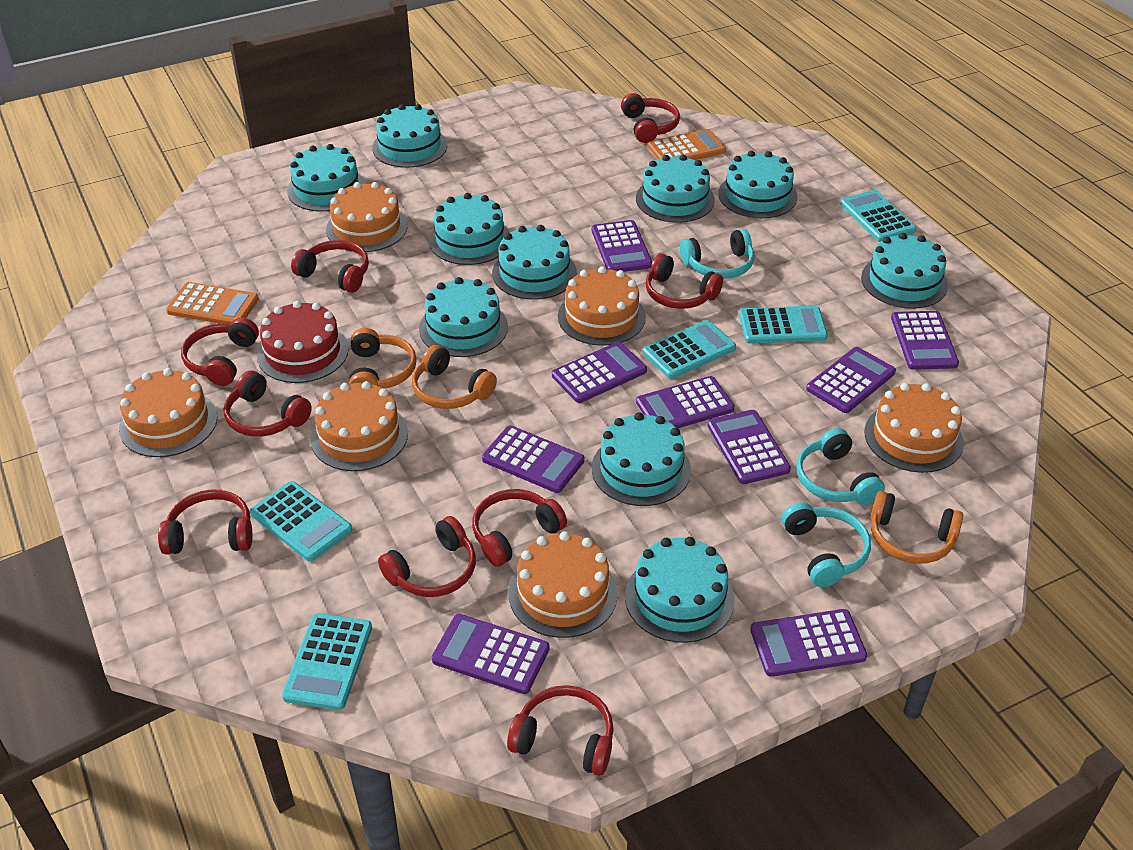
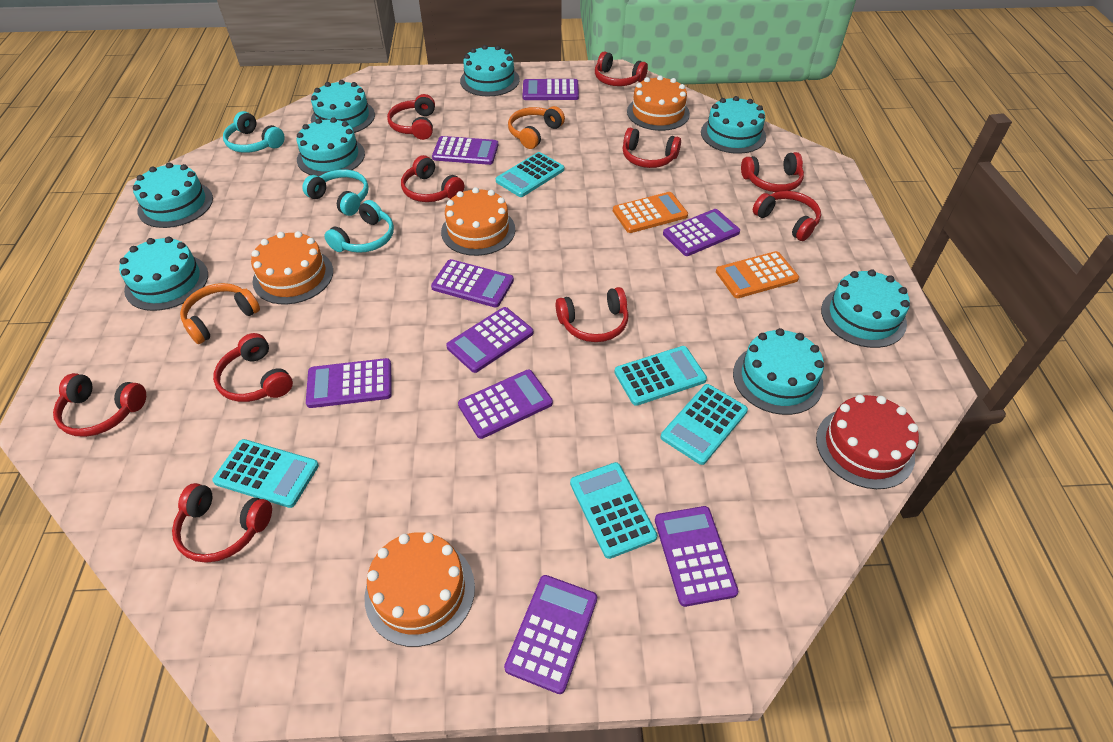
orange cake: [119,368,218,457] [310,381,408,471] [326,182,408,252] [509,531,618,638] [558,266,646,346] [865,383,964,473] = 6 -> [251,231,333,304] [365,532,475,647] [441,187,515,256] [627,75,690,131] = 4
orange headphones: [349,328,417,388] [412,345,497,409] [870,491,963,564] = 3 -> [180,283,260,344] [508,106,565,149] = 2
red headphones: [158,489,252,555] [181,318,259,386] [224,371,312,437] [291,240,369,293] [378,516,476,597] [472,489,567,567] [507,685,614,776] [621,93,680,143] [645,253,723,309] = 9 -> [53,373,146,437] [172,483,272,563] [213,333,293,402] [387,94,435,140] [401,155,464,202] [556,287,629,342] [595,51,648,86] [623,128,681,168] [741,152,804,192] [753,191,821,241] = 10
turquoise cake: [287,144,366,211] [372,104,447,168] [419,277,508,357] [429,193,510,265] [492,225,577,300] [592,412,691,506] [625,537,735,643] [636,155,715,223] [718,151,798,218] [861,233,948,309] = 10 -> [119,237,208,311] [133,163,213,228] [296,117,365,177] [311,80,375,133] [460,45,520,96] [701,96,766,154] [733,328,824,415] [821,269,910,348] = 8

